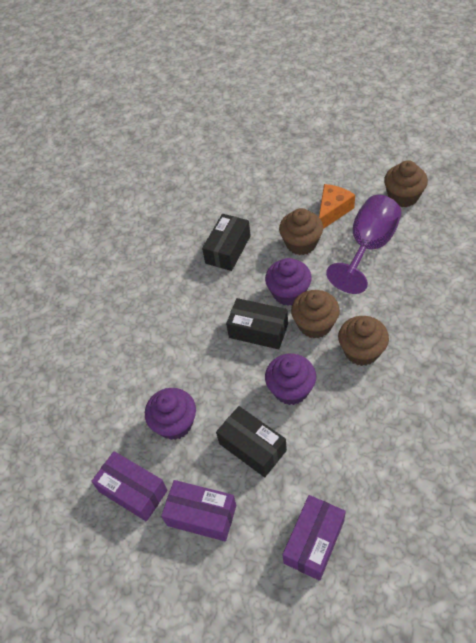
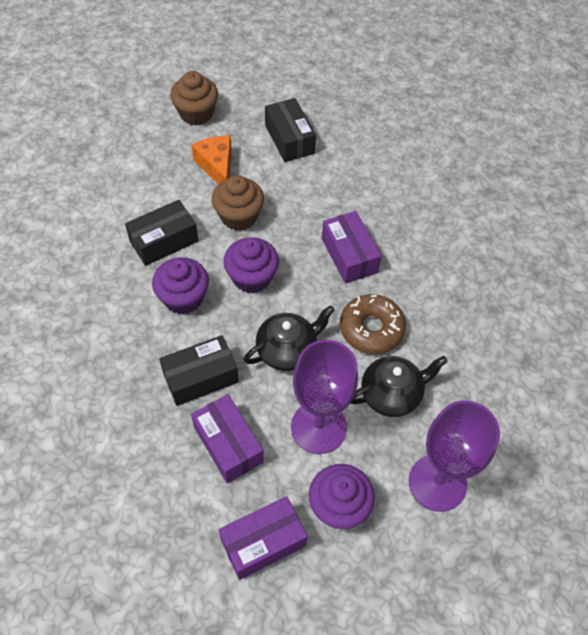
black teapot: none = 0 -> [244,305,335,371] [350,356,448,417] = 2
brown cupcake: [279,208,323,255] [291,290,340,338] [338,316,389,366] [384,160,428,207] = 4 -> [170,71,218,126] [212,175,264,231] = 2
brown donut: none = 0 -> [340,294,406,354] = 1
purple goblet: [326,195,401,294] = 1 -> [291,340,358,454] [409,401,500,512] = 2

